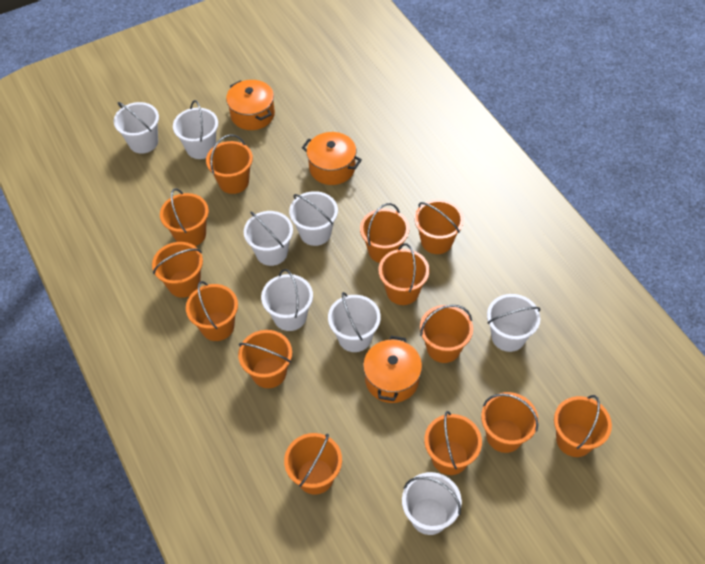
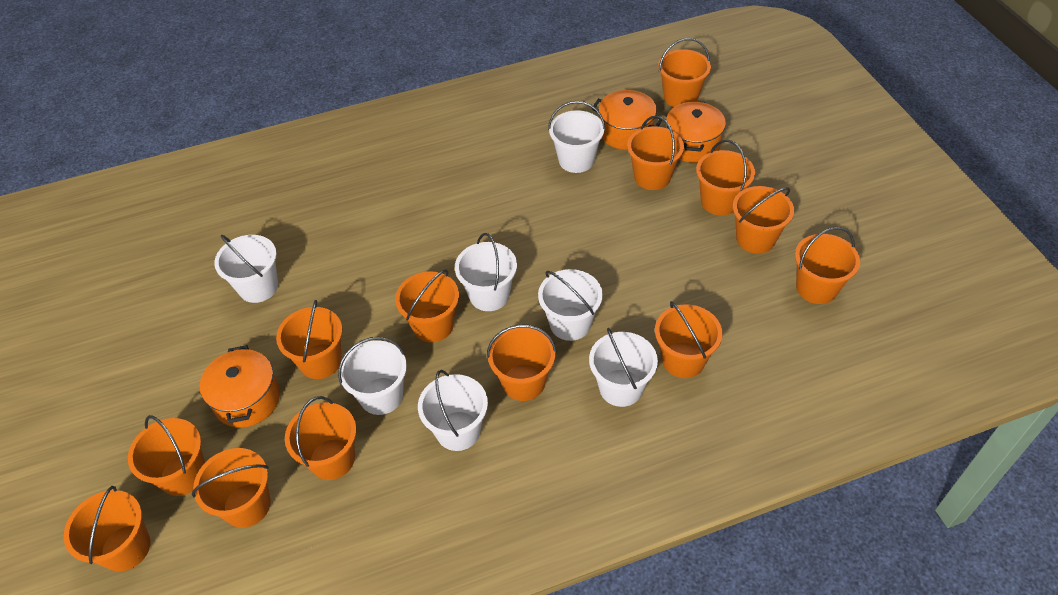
white bucket: [114,102,159,154] [173,100,218,159] [244,211,293,266] [261,269,313,331] [289,191,338,246] [328,292,381,352] [402,472,462,535] [487,294,541,352] = 8 -> [214,235,278,303] [338,337,407,415] [418,370,488,451] [455,233,517,311] [538,269,603,341] [548,101,605,173] [589,328,658,407] = 7

